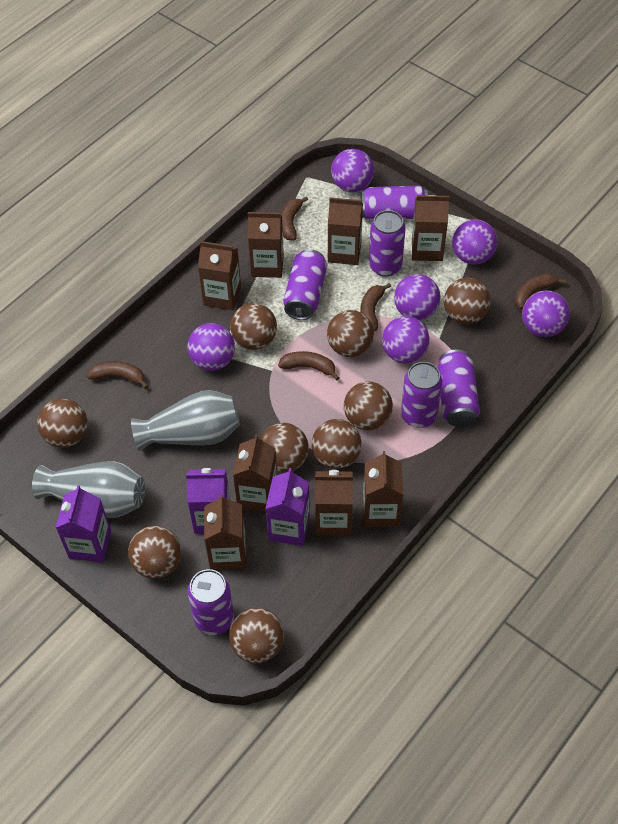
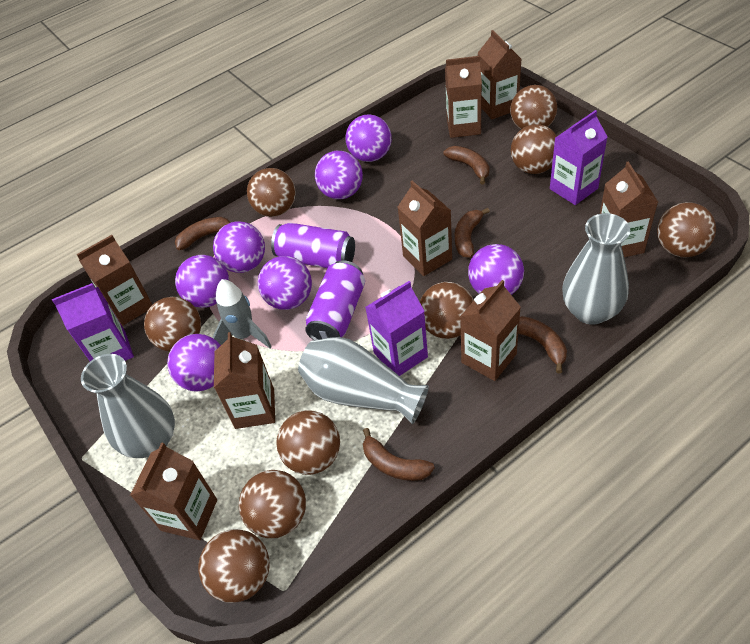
grey rocket: none = 0 -> [212,279,272,348] = 1
grey vase: [32,461,145,518] [131,390,240,451] = 2 -> [81,354,175,458] [298,337,429,424] [562,213,630,325] = 3
purple ball: [187,323,235,371] [331,149,374,192] [382,316,430,364] [394,274,441,320] [452,219,497,265] [522,290,570,337] = 6 -> [167,334,221,392] [175,255,229,308] [213,221,265,273] [258,256,312,310] [315,151,363,199] [346,114,392,162] [468,244,524,295] = 7
purple can: [187,569,234,635] [283,249,327,320] [361,185,428,220] [369,210,406,277] [401,362,442,428] [437,349,480,427] = 6 -> [271,223,355,268] [305,260,365,340] = 2

